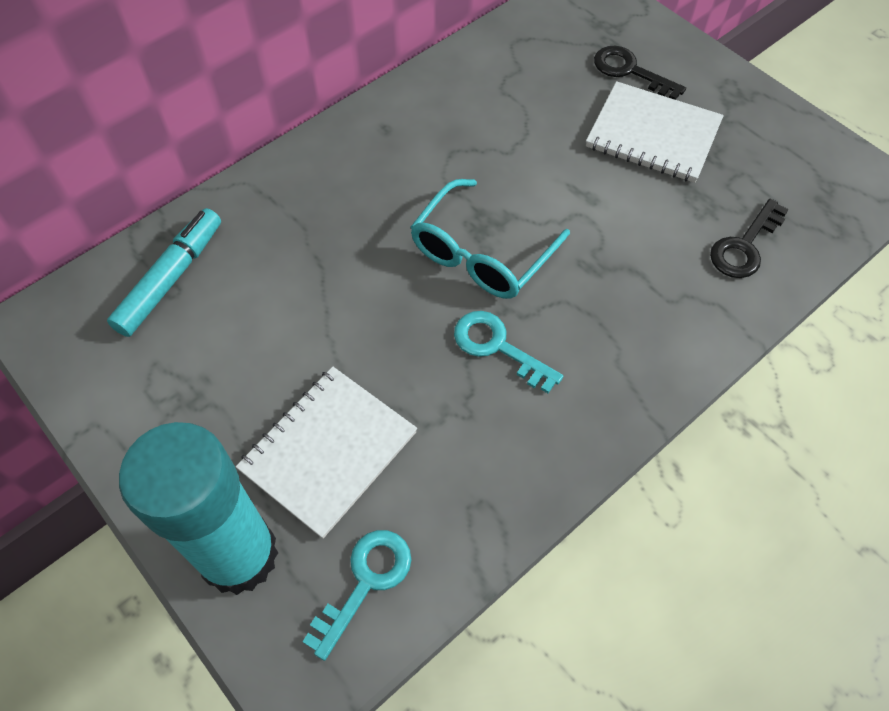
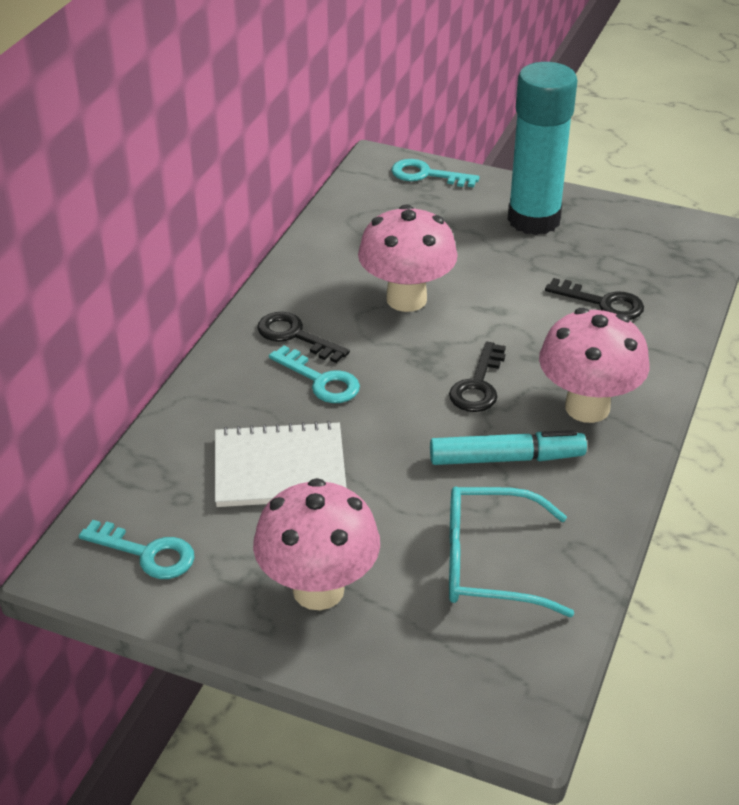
black key: [594,46,686,100] [710,198,789,278] = 2 -> [257,312,350,363] [449,341,506,412] [545,278,644,320] = 3
pink mushroom: none = 0 -> [253,478,380,610] [358,205,458,312] [539,308,649,423] = 3
turquoise key: [303,530,411,661] [454,311,563,393] = 2 -> [79,520,195,579] [269,346,360,403] [391,159,479,187] = 3
white notebook: [236,366,417,539] [586,81,724,183] = 2 -> [215,421,347,507] = 1

